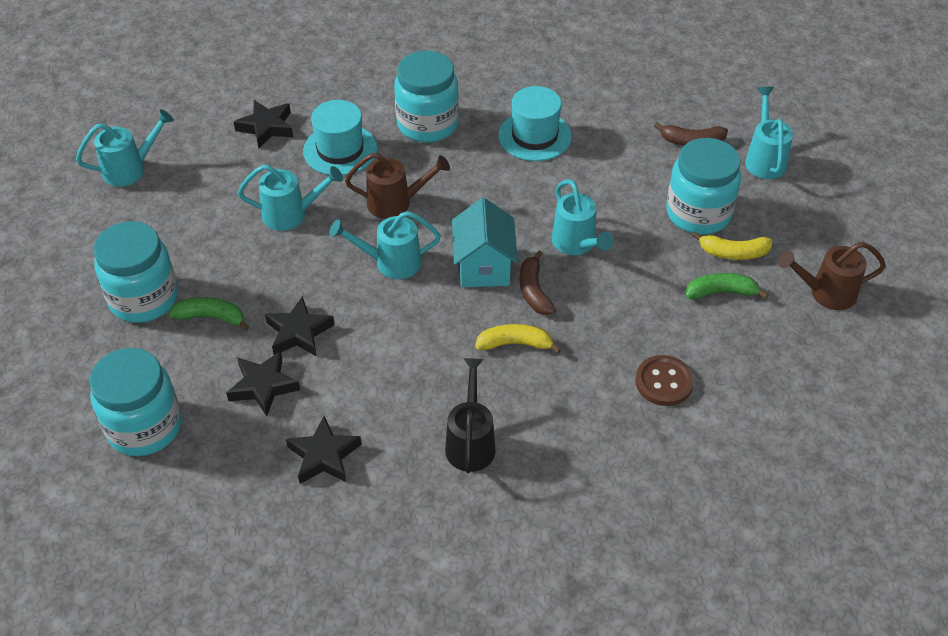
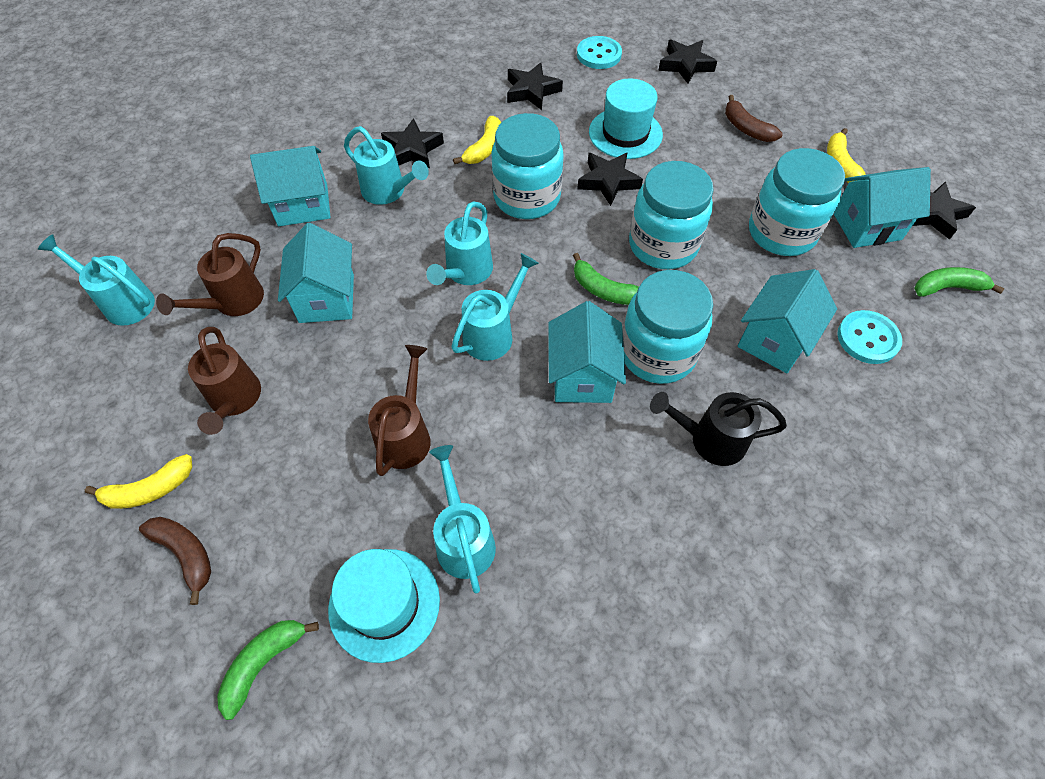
black star: [226,351,300,416] [234,100,293,148] [265,296,335,357] [286,416,362,484] = 4 -> [381,118,444,169] [507,62,563,110] [577,153,643,206] [658,40,717,84] [913,182,976,240] = 5
brown button: [635,355,694,406] = 1 -> none = 0
brown watering can: [345,153,450,219] [778,242,886,310] = 2 -> [156,233,264,316] [188,327,261,435] [368,345,431,476] = 3
green banana: [168,297,249,331] [686,273,769,299] = 2 -> [217,620,319,720] [573,253,639,305] [914,267,1005,297] = 3
turquoise button: none = 0 -> [577,36,622,69] [837,310,902,364] = 2
turquoise house: [452,198,518,287] = 1 -> [250,146,330,226] [278,223,354,323] [548,301,626,403] [738,269,837,373] [834,167,931,248] = 5
yellow banana: [475,324,561,353] [692,232,773,260] = 2 -> [85,454,192,509] [453,116,501,164] [827,128,866,183] = 3

